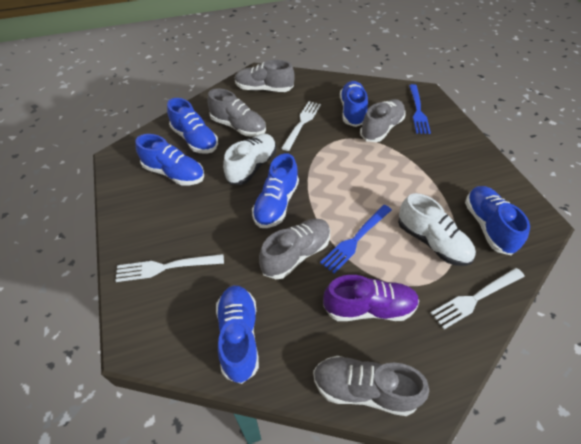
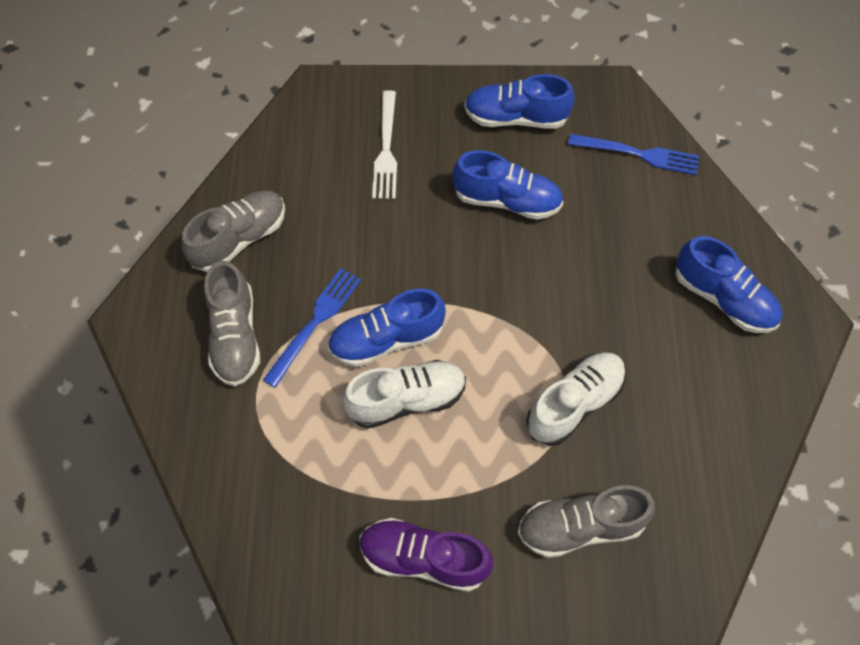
blue shoe: [136,134,204,186] [167,98,218,154] [216,285,259,384] [252,153,299,228] [340,81,368,127] [465,186,530,255] = 6 -> [328,289,446,367] [453,150,563,220] [464,74,575,129] [675,236,782,333] = 4
grey shoe: [207,88,266,137] [235,60,295,92] [259,219,330,279] [313,356,429,416] [360,99,406,142] = 5 -> [182,190,285,272] [204,261,260,386] [518,485,655,558] = 3
white fork: [115,254,224,282] [281,101,321,151] [431,268,525,329] = 3 -> [372,90,397,199] = 1

